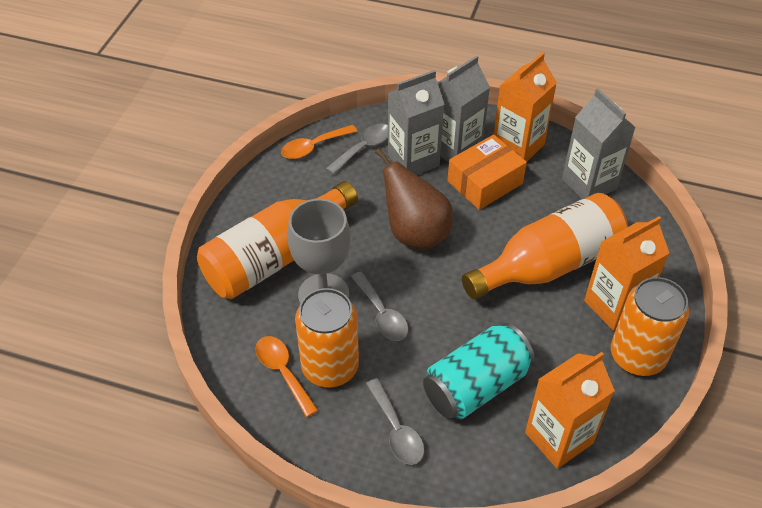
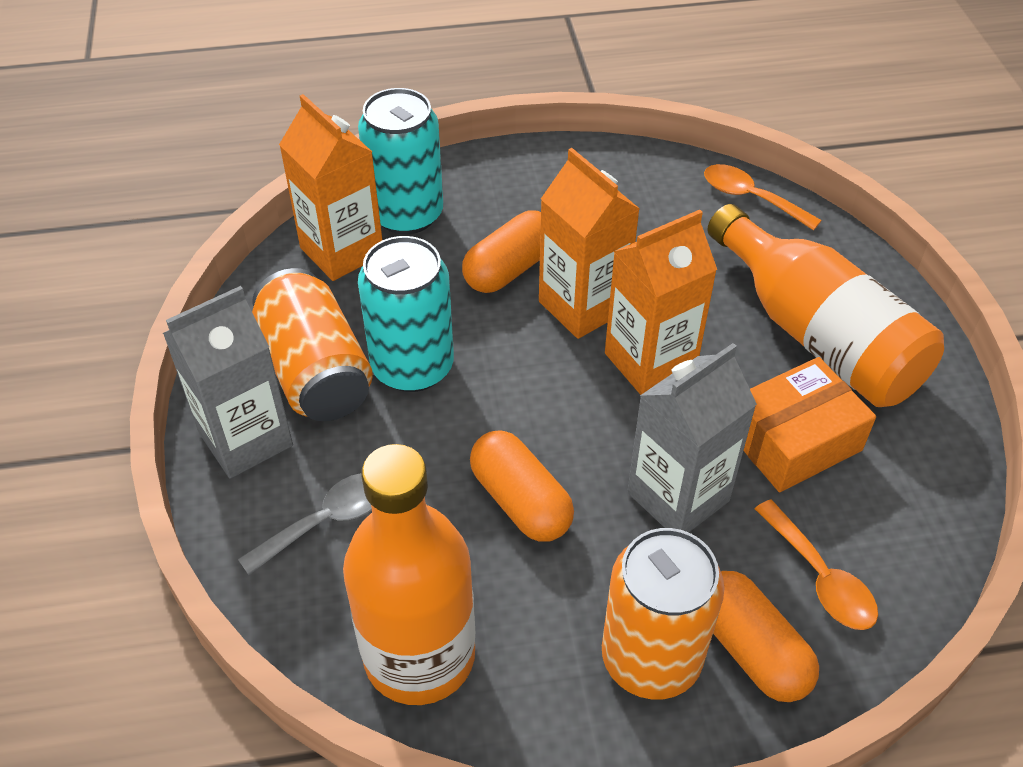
brown pear: [375,148,453,250] = 1 -> none = 0
grey carton: [388,70,445,175] [437,55,490,162] [562,88,636,199] = 3 -> [163,286,293,479] [627,343,757,533] = 2
grey goblet: [288,199,351,304] = 1 -> none = 0
grey spoon: [326,123,388,174] [351,272,408,341] [366,378,425,465] = 3 -> [238,473,372,575] = 1
orange capsule: none = 0 -> [462,210,541,293] [470,430,574,542] [713,571,819,702] = 3
turquoise can: [423,323,535,419] = 1 -> [358,88,443,234] [358,236,454,392] = 2

